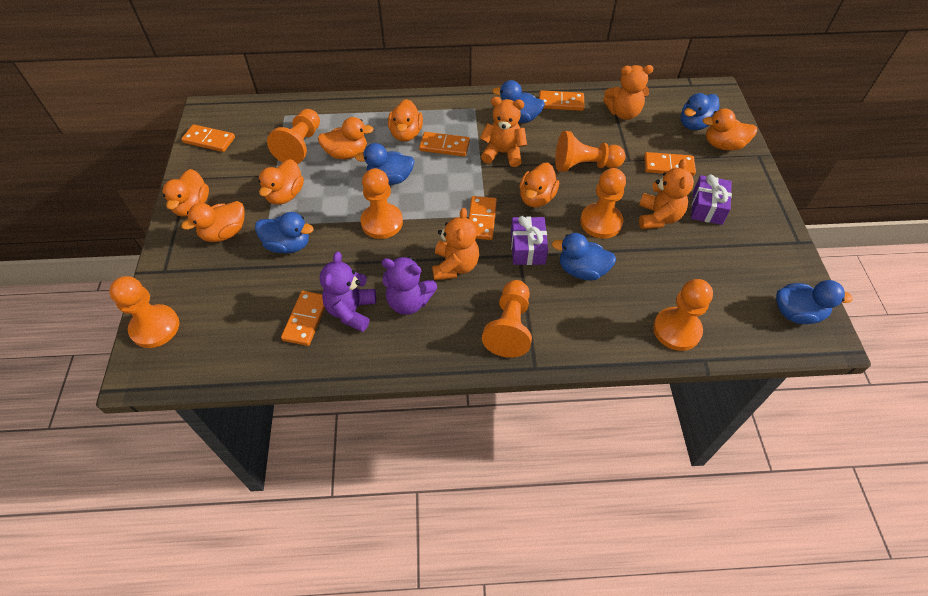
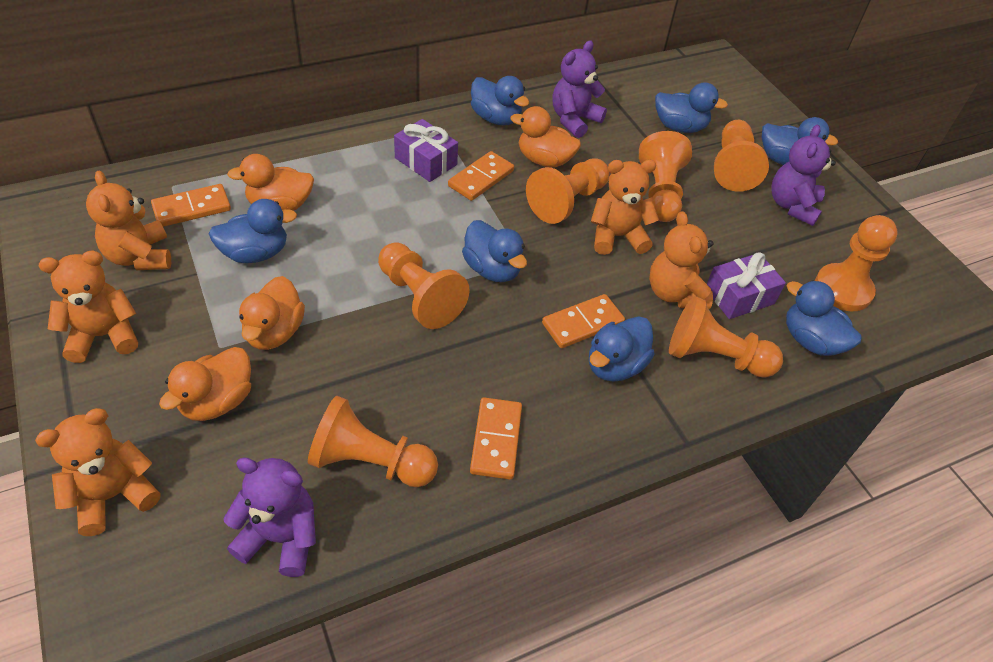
blue duck: [255,212,314,254] [355,143,415,185] [492,80,545,123] [552,233,616,280] [681,93,719,130] [776,280,853,324] = 6 -> [209,199,297,263] [462,220,527,282] [471,76,529,125] [589,316,654,382] [655,82,728,133] [762,117,838,165] [786,280,862,356] = 7
orange domino: [181,124,235,152] [281,291,325,346] [419,132,470,157] [469,196,497,240] [539,90,584,111] [644,152,696,176] = 6 -> [151,184,231,227] [448,151,514,201] [470,397,522,480] [542,294,625,348] = 4
orange duck: [163,169,209,217] [181,201,245,242] [258,159,304,205] [318,117,374,159] [388,99,423,142] [519,163,559,208] [703,108,757,151] = 7 -> [159,347,251,421] [227,154,314,211] [239,276,305,350] [511,106,581,167] = 4
orange teddy bear: [432,208,479,280] [480,97,527,167] [603,65,653,120] [639,159,694,229] = 4 -> [35,408,160,536] [39,251,138,363] [86,171,171,270] [591,160,659,255] [649,211,714,310] = 5
purple teddy bear: [320,252,376,332] [382,256,437,315] = 2 -> [223,457,316,577] [552,41,607,138] [771,125,836,226] = 3

